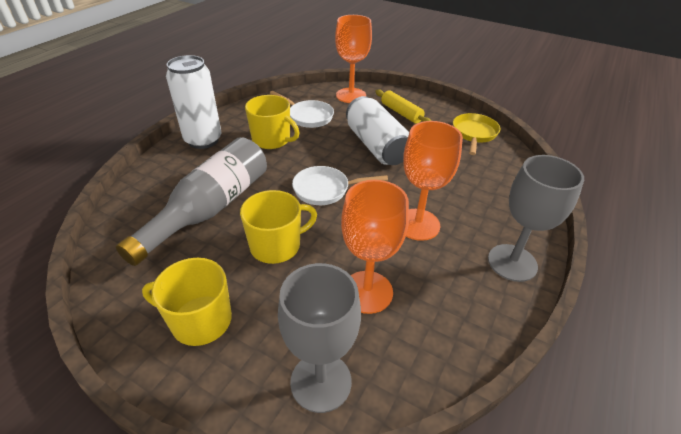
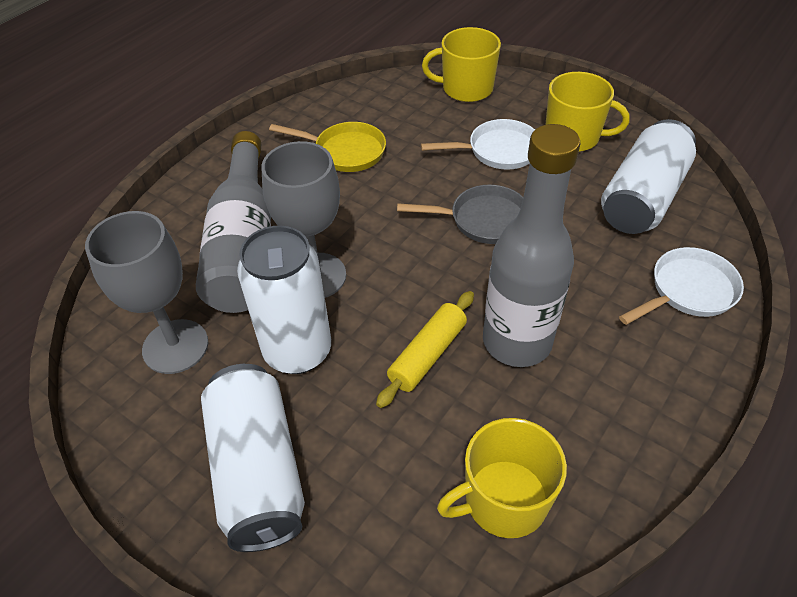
grey bottle: [116,137,267,266] = 1 -> [196,131,271,313] [483,124,581,367] = 2
grey pan: none = 0 -> [397,185,523,244] = 1
orange goblet: [335,15,372,103] [341,180,409,314] [403,121,463,241] = 3 -> none = 0
white can: [166,55,221,149] [346,96,409,165] = 2 -> [201,364,305,552] [237,226,331,374] [601,119,696,234] = 3

